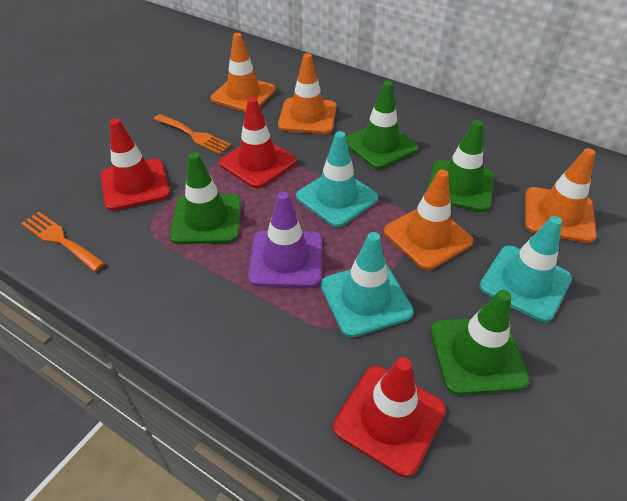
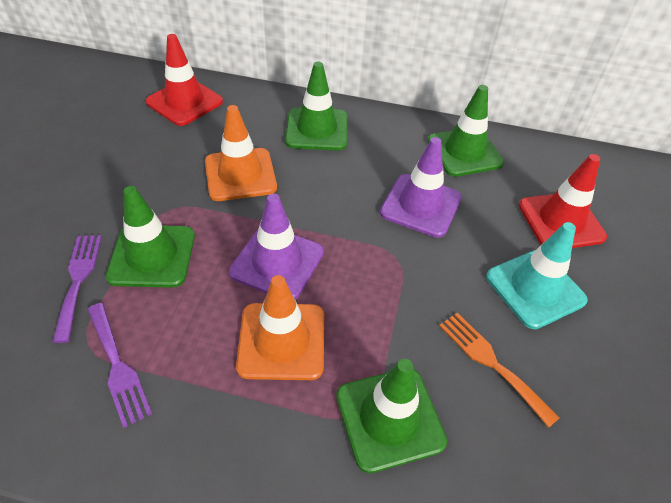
orange fork: [21,212,105,272] [154,114,231,155] = 2 -> [439,313,560,428] = 1
orange traffic cone: [211,33,276,112] [278,53,336,134] [384,170,473,270] [525,148,597,243] = 4 -> [205,105,277,201] [236,275,324,380] = 2
purple fork: none = 0 -> [52,235,102,343] [87,303,152,428] = 2
purple traffic cone: [248,192,322,288] = 1 -> [229,194,324,300] [380,137,462,238] = 2
red traffic cone: [101,118,170,211] [219,97,297,188] [333,357,446,477] = 3 -> [146,34,223,126] [519,154,607,248] = 2
turquoise traffic cone: [296,131,378,227] [321,232,414,338] [479,216,572,322] = 3 -> [486,222,588,329] = 1

